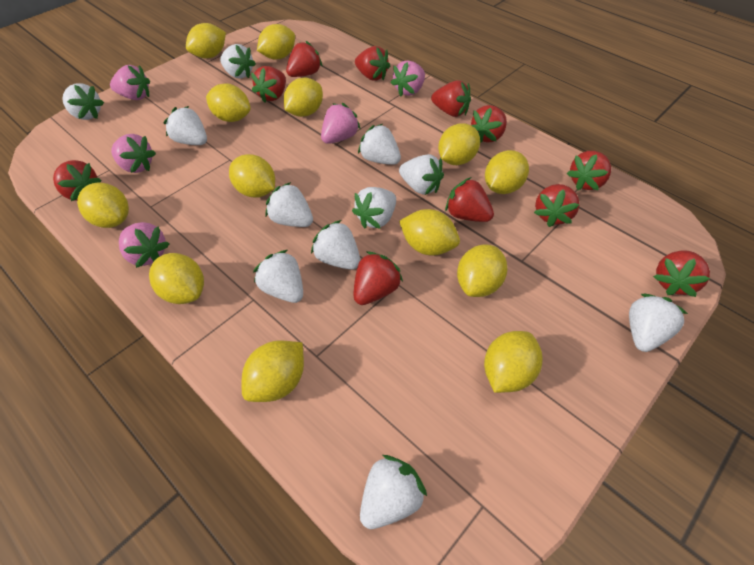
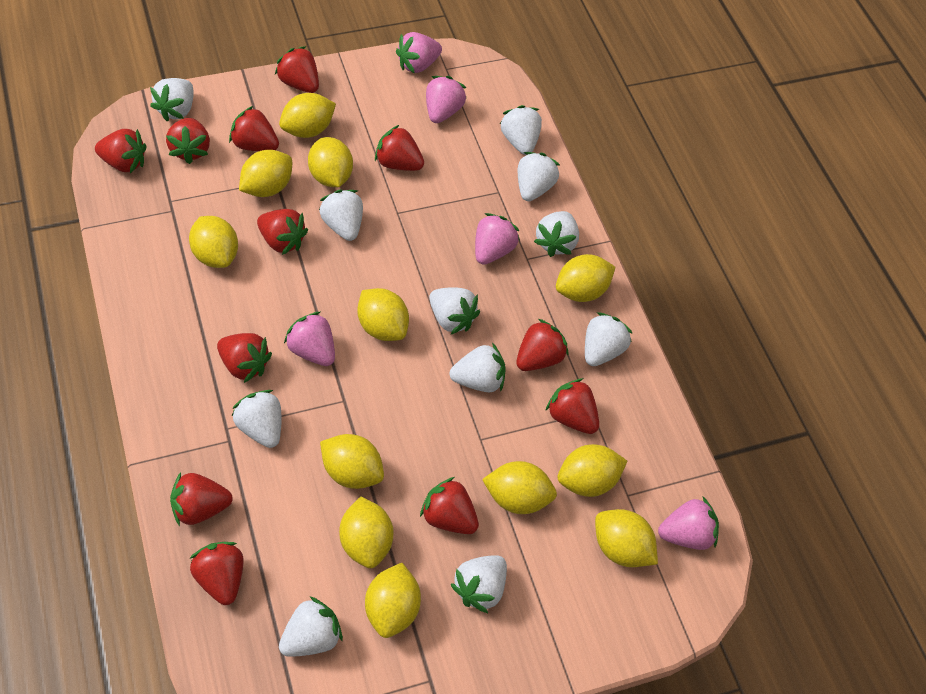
red strawberry: [53,160,102,201] [251,66,286,103] [286,41,323,77] [354,251,403,305] [355,46,390,81] [431,81,471,117] [445,177,494,222] [471,105,507,143] [534,184,580,227] [567,151,611,190] [653,250,710,297] = 11 -> [95,129,146,173] [166,118,210,164] [170,472,233,526] [189,542,244,605] [217,333,272,383] [229,106,279,151] [257,209,308,255] [275,46,319,93] [375,125,424,171] [420,477,479,534] [516,319,569,371] [545,378,599,434] = 12
yellow lemon: [77,183,129,228] [149,253,204,304] [186,23,226,58] [206,83,251,122] [229,154,275,198] [242,340,304,402] [257,24,295,59] [284,78,323,117] [399,209,460,256] [438,123,480,165] [457,244,507,297] [484,331,542,393] [485,150,529,194] = 13 -> [189,216,238,268] [239,150,292,197] [279,93,336,138] [308,137,353,187] [320,434,384,489] [339,496,393,568] [358,288,409,341] [365,563,421,638] [482,461,557,514] [556,254,615,302] [557,444,627,497] [595,509,658,567] = 12

